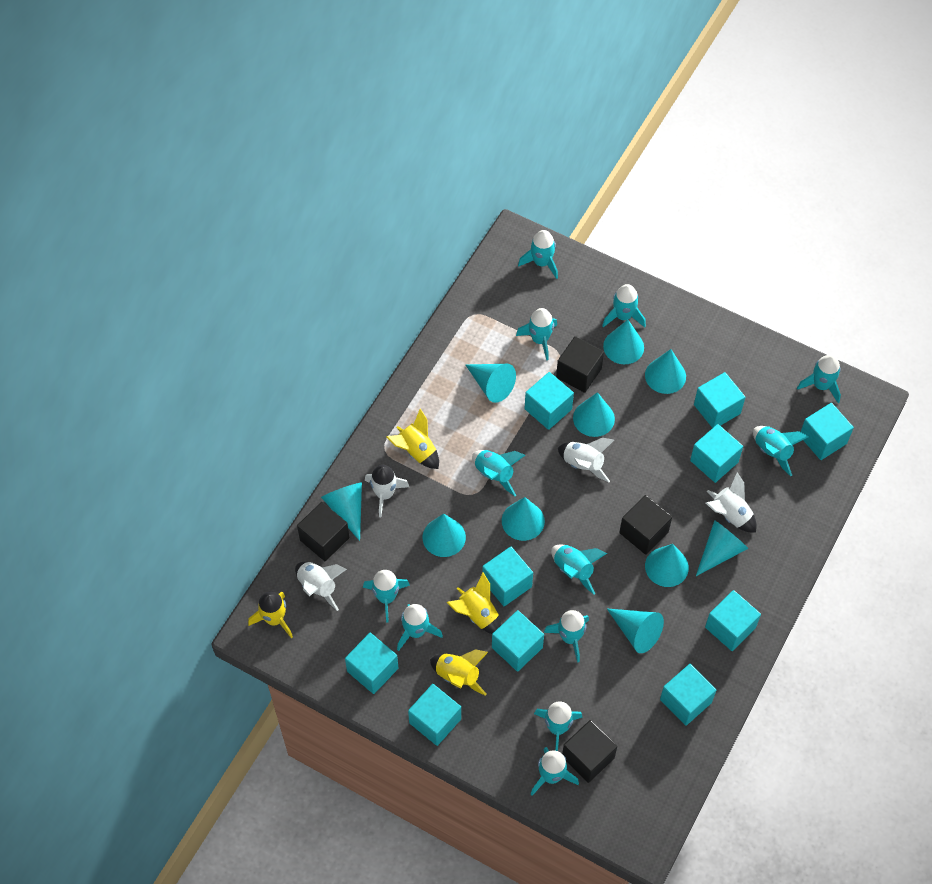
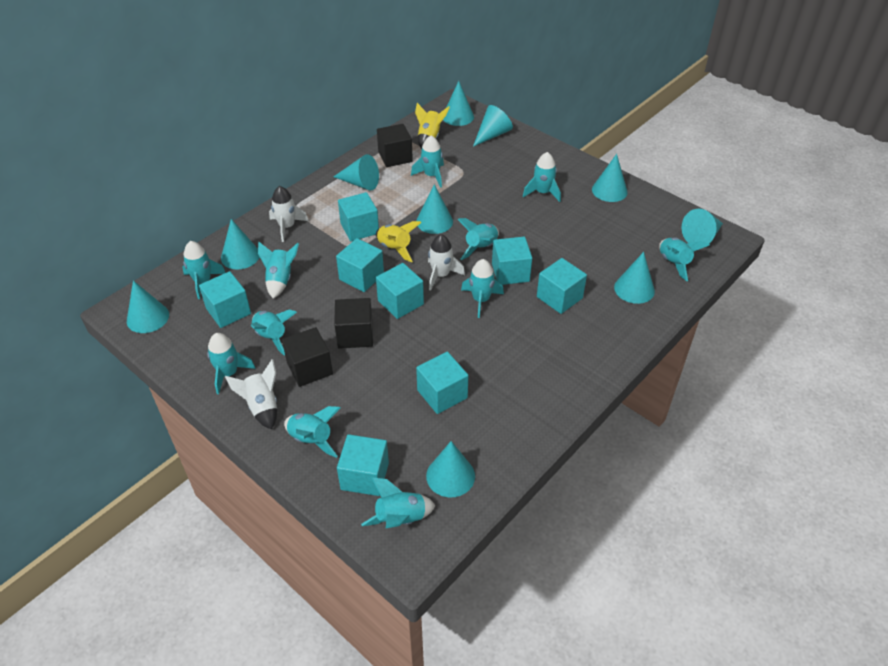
black cube: [297,502,349,561] [556,336,604,393] [562,720,617,783] [619,495,672,555] = 4 -> [282,327,333,387] [334,298,373,349] [377,124,413,167] = 3
turquoise cube: [345,633,398,694] [408,684,461,746] [482,547,533,606] [492,610,544,672] [525,372,574,430] [660,664,716,726] [690,424,743,483] [694,372,746,428] [705,590,761,651] [800,403,854,460] = 10 -> [199,271,251,328] [336,238,384,292] [337,434,389,496] [338,192,379,241] [376,263,424,319] [416,352,469,414] [492,237,532,285] [537,258,587,314] = 8
turquoise rocket: [363,570,410,623] [397,604,443,651] [472,450,525,496] [516,308,557,360] [518,230,558,279] [531,747,579,796] [534,701,583,751] [544,610,589,662] [551,545,607,594] [602,284,646,328] [753,426,808,476] [797,354,841,403] = 12 -> [182,241,226,299] [207,333,256,394] [251,310,297,356] [258,242,299,299] [284,406,340,458] [361,478,436,528] [411,135,444,188] [457,218,499,260] [461,259,504,318] [523,152,561,202] [659,238,710,281] = 11
white rocket: [295,562,347,611] [365,465,409,517] [558,438,614,482] [706,473,757,533] = 4 -> [225,359,277,430] [269,186,309,242] [428,234,465,291] = 3
yellow rocket: [248,592,293,638] [386,408,439,469] [430,649,488,696] [447,572,501,634] = 4 -> [376,221,421,263] [415,103,450,149] = 2

